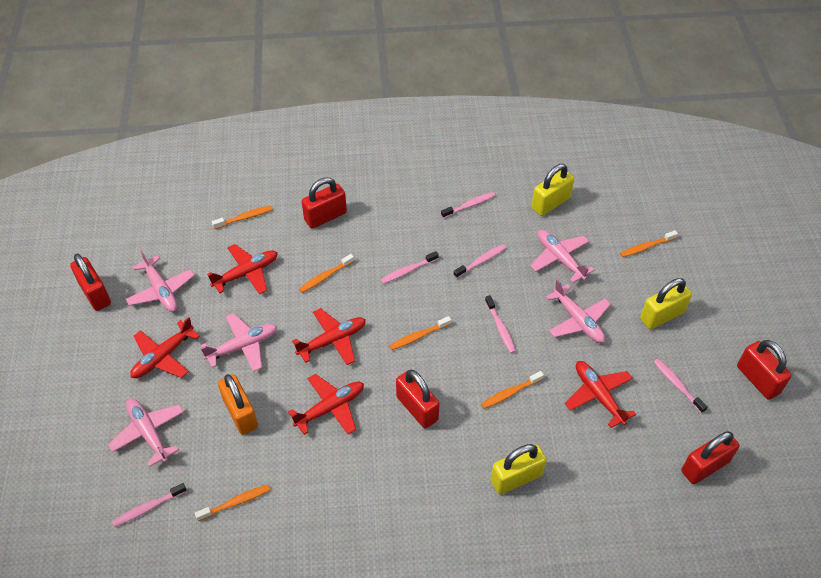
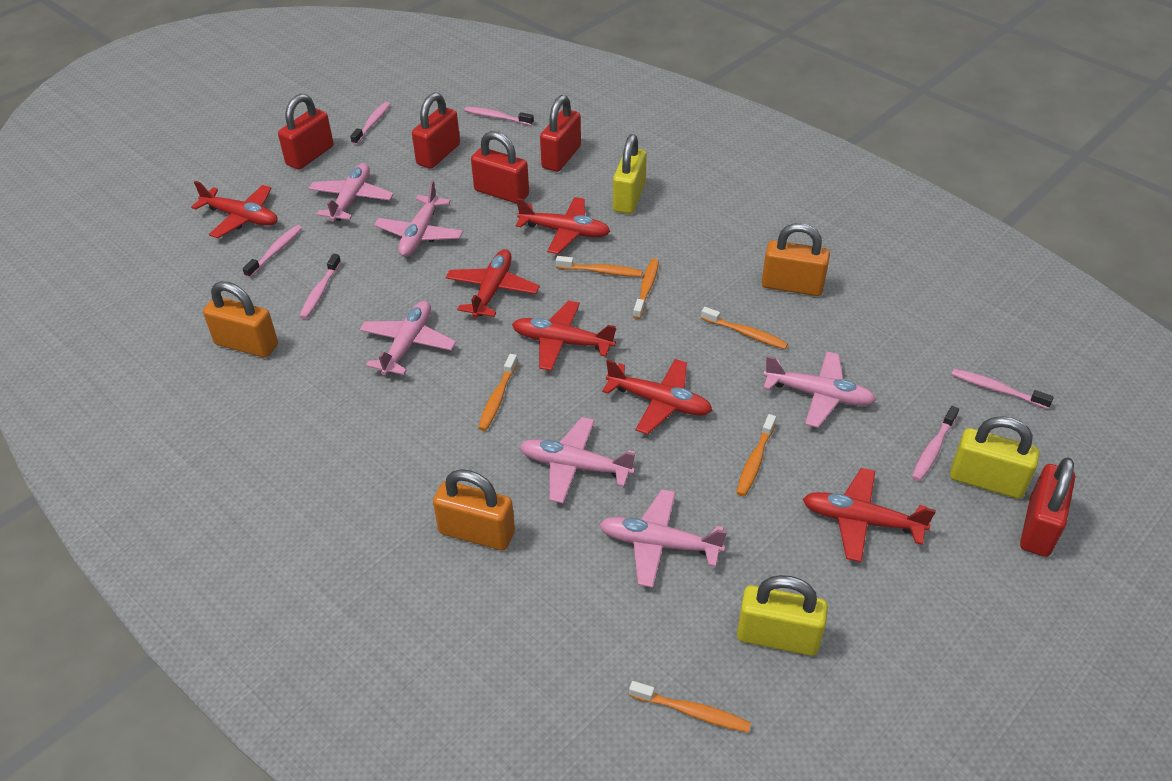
orange padlock: [218,374,258,435] = 1 -> [203,281,278,358] [433,469,515,550] [762,223,830,296] = 3
pink plane: [108,398,184,467] [126,250,195,312] [200,313,277,372] [530,230,594,283] [546,279,611,343] = 5 -> [308,163,394,222] [359,301,456,376] [374,180,463,257] [520,417,636,503] [599,489,727,588] [763,351,876,428] = 6
red plane: [130,317,200,378] [207,244,278,294] [288,374,364,435] [292,308,366,365] [565,361,636,428] = 5 -> [191,181,278,238] [446,249,540,318] [512,301,616,371] [515,197,610,254] [602,359,712,434] [803,468,936,562] = 6

